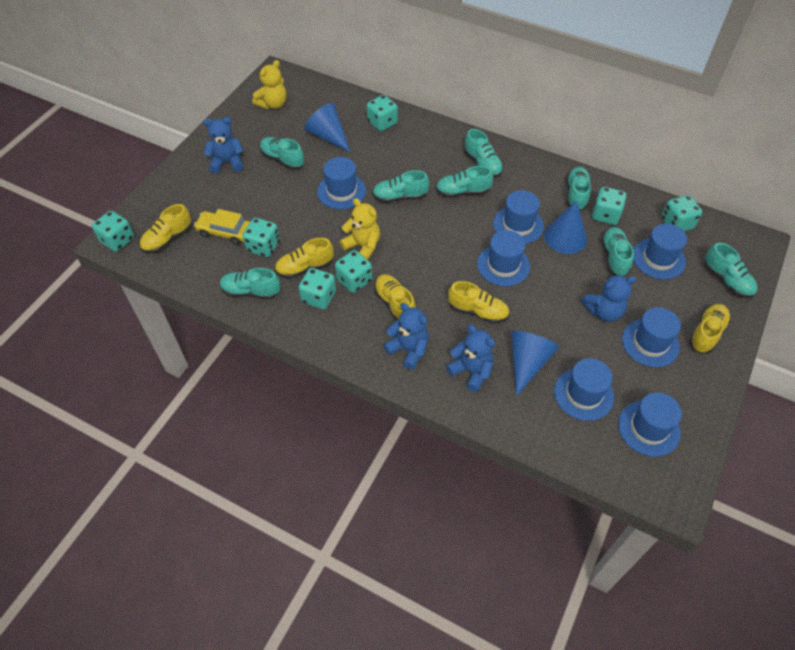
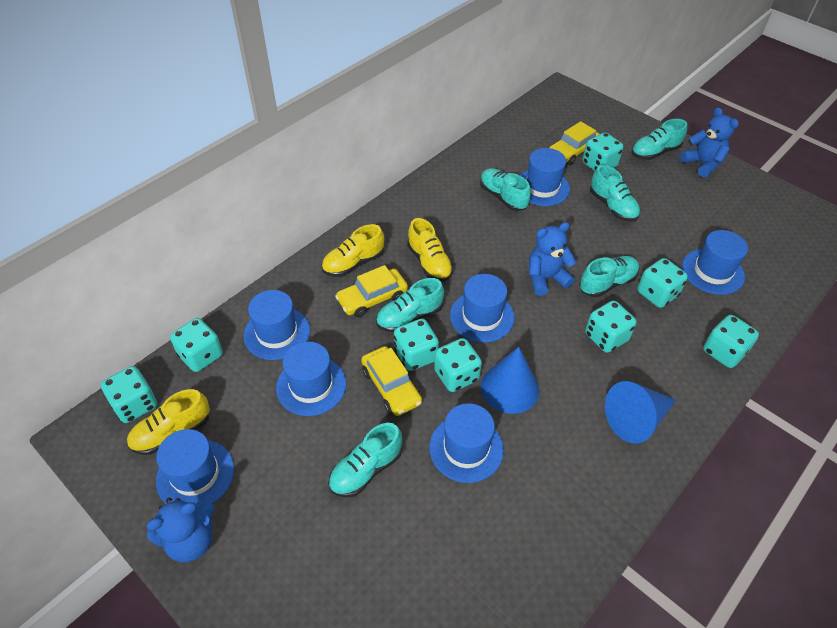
blue cone: [305,103,350,152] [511,331,559,396] [544,201,587,254] = 3 -> [481,347,539,414] [605,381,676,444] = 2
blue teddy bear: [204,117,244,174] [383,303,429,370] [446,325,495,392] [581,275,636,322] = 4 -> [146,498,215,563] [529,222,576,296] [681,107,739,177] = 3
turquoise dice: [92,211,134,252] [243,218,280,257] [299,268,336,309] [335,250,372,293] [367,95,398,131] [592,187,627,225] [662,195,702,231] = 7 -> [101,366,157,423] [170,318,223,372] [394,319,439,371] [434,338,482,392] [583,133,623,171] [585,301,636,353] [637,258,688,308] [703,315,759,368] = 8
turquoise shoe: [220,268,281,299] [260,137,304,170] [372,170,429,203] [436,166,493,198] [464,129,503,177] [566,167,591,211] [601,227,634,276] [704,243,758,298] = 8 -> [328,423,402,497] [376,278,444,332] [480,168,531,211] [579,256,639,297] [590,165,640,222] [631,119,687,160] = 6
yellow car: [194,209,250,245] = 1 -> [335,265,408,317] [361,346,422,416] [549,121,600,165] = 3
yellow shoe: [140,204,192,253] [275,238,334,279] [374,274,416,320] [448,281,509,324] [689,304,731,354] = 5 -> [127,389,210,455] [322,224,384,277] [407,218,453,282] = 3
yellow teddy bear: [252,60,287,109] [340,198,380,260] = 2 -> none = 0

